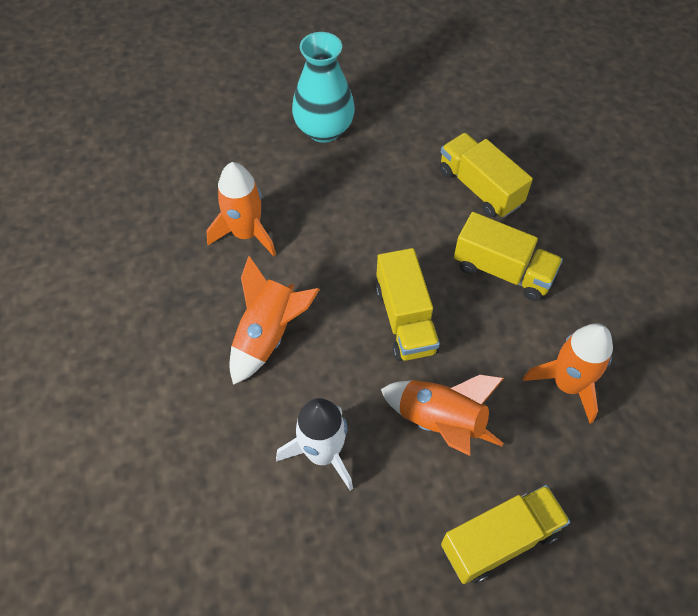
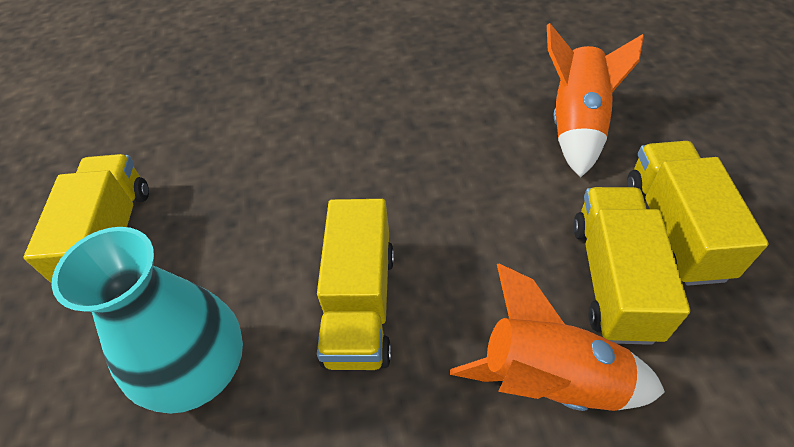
orange rocket: [206,162,276,256] [229,256,320,385] [381,375,504,456] [523,323,613,424] = 4 -> [450,264,665,411] [547,23,644,178] = 2
white rocket: [276,398,353,491] = 1 -> none = 0

